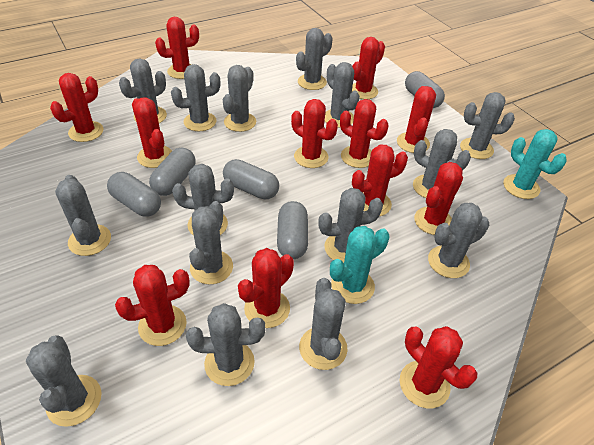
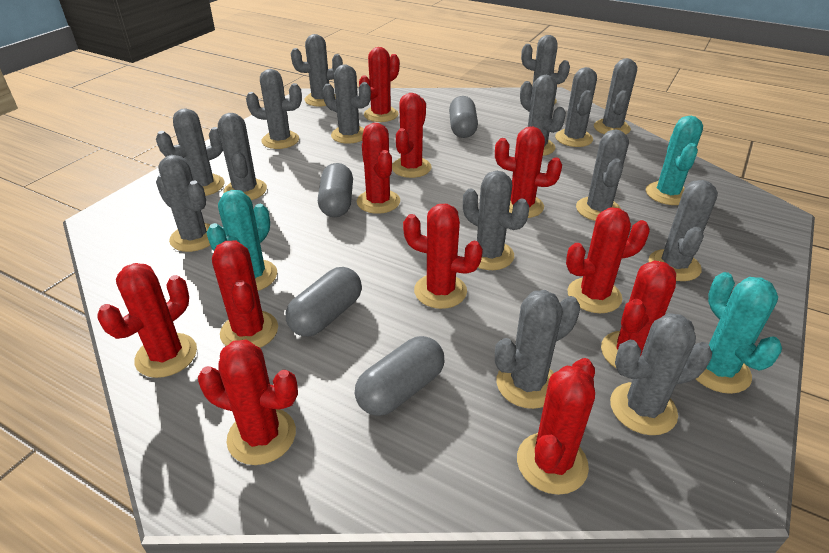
grey capsule: [107,172,161,217] [149,147,196,196] [223,159,279,199] [277,201,308,259] [405,71,445,108] = 5 -> [286,267,362,337] [318,163,353,217] [355,336,444,416] [449,96,478,138] = 4
red cactus: [50,73,103,142] [115,265,190,346] [132,97,172,168] [155,17,199,79] [238,248,294,328] [291,99,338,168] [340,99,389,168] [352,37,385,99] [352,144,408,216] [397,86,436,153] [400,326,477,408] [414,162,463,235] = 12 -> [98,263,197,378] [198,340,298,465] [212,240,278,348] [357,123,400,214] [359,47,400,122] [392,93,432,178] [403,204,483,309] [495,127,562,218] [517,358,595,495] [566,208,650,313] [601,260,676,369] = 11
turquoise cactus: [330,226,389,304] [503,129,567,199] = 2 -> [207,190,277,291] [646,116,703,205] [696,272,782,394] = 3

